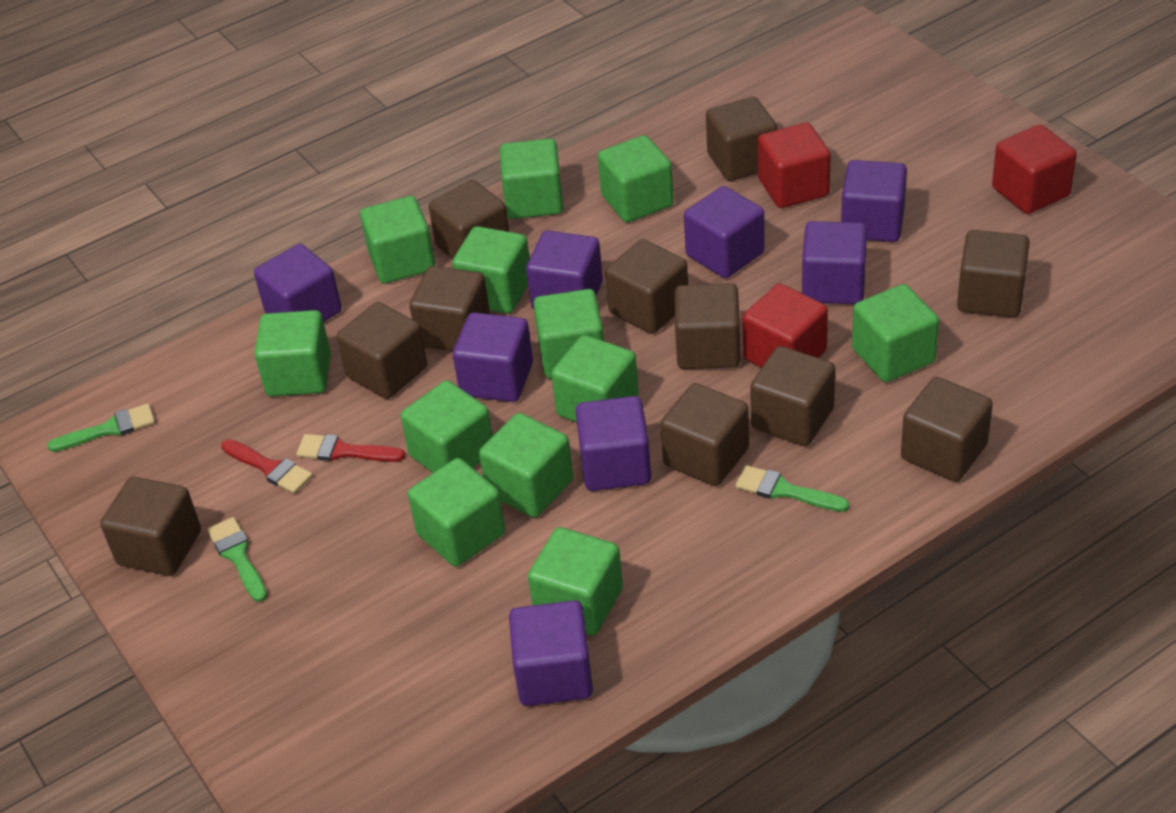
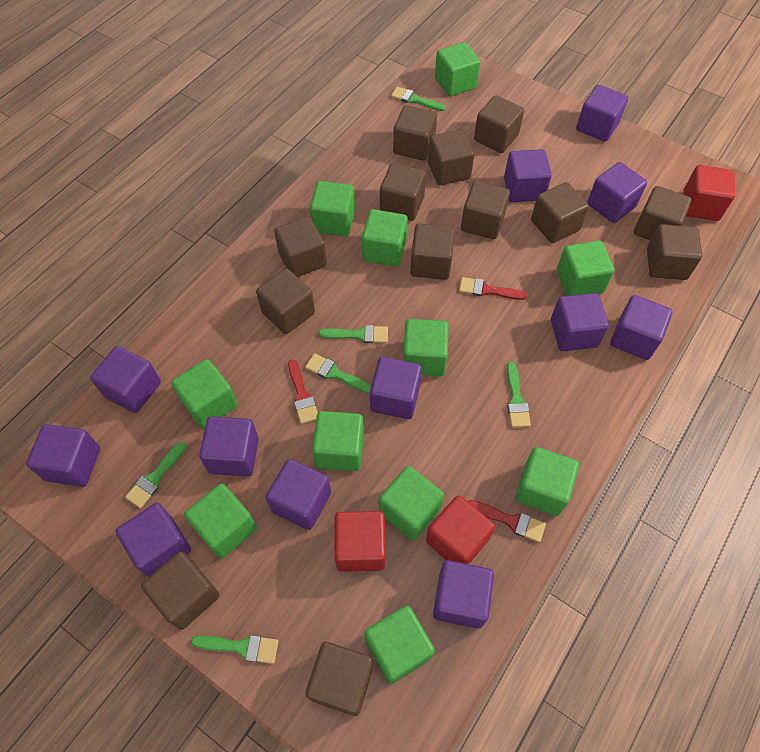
brown cube: [100,477,201,576] [337,302,427,399] [409,266,490,351] [429,180,509,259] [605,239,688,334] [661,383,749,486] [675,283,741,369] [706,97,777,181] [750,346,835,446] [901,377,993,482] [957,230,1030,318] = 11 -> [141,552,219,630] [256,268,315,334] [274,217,327,277] [305,642,373,716] [380,163,426,221] [393,105,437,161] [410,224,455,280] [428,130,474,185] [461,181,510,239] [474,95,524,153] [531,182,589,243] [634,186,692,241] [647,224,702,280] = 13
green brush: [47,404,155,452] [207,517,267,602] [735,465,849,512] = 3 -> [125,441,187,508] [191,635,278,664] [305,353,371,393] [318,325,388,343] [391,87,446,111] [507,362,531,428] = 6
green cube: [254,310,331,396] [360,196,435,284] [401,380,493,473] [408,458,505,567] [452,226,530,313] [479,413,573,518] [500,139,563,219] [528,527,623,636] [533,289,604,379] [551,335,639,422] [598,135,674,223] [852,284,939,382] = 12 -> [171,359,237,429] [184,483,257,559] [310,181,355,237] [312,411,364,471] [362,209,408,267] [364,605,435,684] [379,466,444,540] [403,319,449,376] [435,42,480,96] [515,447,579,516] [557,241,615,296] = 11
purple cube: [254,244,342,322] [453,313,533,402] [509,600,593,706] [526,231,603,309] [576,396,651,491] [684,186,765,278] [802,221,867,305] [841,160,907,242] = 8 -> [26,424,100,487] [90,346,161,413] [116,503,191,577] [199,416,259,477] [266,459,331,530] [370,357,422,419] [433,560,494,629] [504,149,552,202] [551,293,609,351] [576,85,628,142] [587,162,647,223] [610,295,673,360] = 12
red brush: [221,439,313,494] [296,434,405,462] = 2 -> [288,359,318,424] [459,277,527,300] [468,500,546,543] = 3

